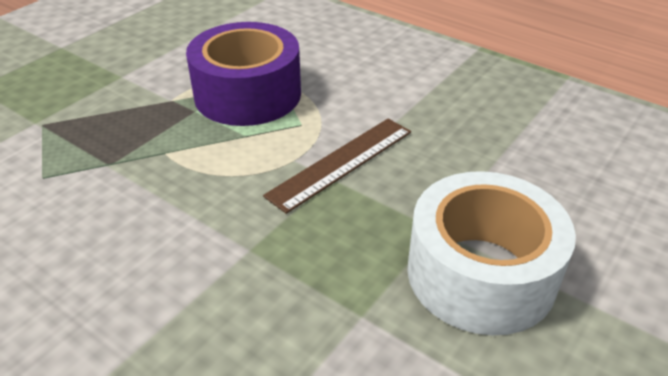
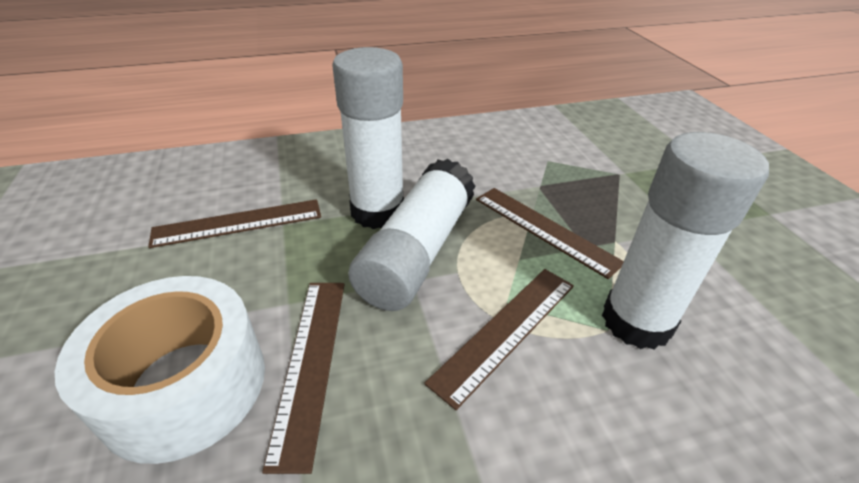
brown ruler: [263,119,411,214] = 1 -> [148,199,321,248] [262,283,345,474] [424,269,574,410] [476,188,624,279] = 4
purple tape: [186,22,301,126] = 1 -> none = 0
white glue stick: none = 0 -> [332,47,404,229] [348,159,475,311] [602,132,769,350] = 3

